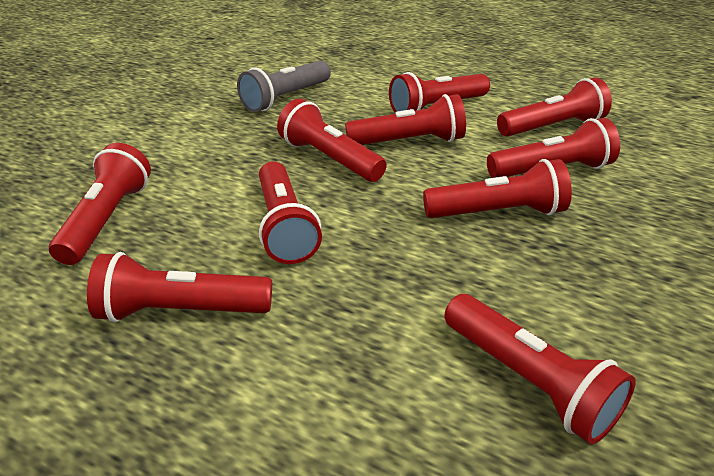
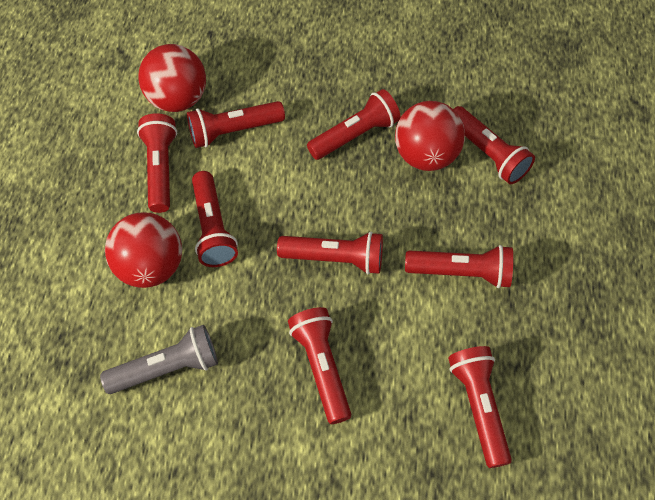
red ball: none = 0 -> [105,212,182,288] [138,44,206,112] [395,101,465,171] = 3
red flashlight: [49,143,151,265] [87,252,272,323] [259,161,322,264] [277,99,387,182] [345,94,466,145] [389,72,490,113] [423,159,572,218] [444,294,636,445] [487,118,620,178] [497,77,612,137] = 10 -> [137,113,177,213] [187,101,285,148] [192,171,238,267] [277,232,383,274] [288,307,351,424] [307,89,401,160] [405,245,513,288] [448,346,512,468] [453,106,535,184] = 9

